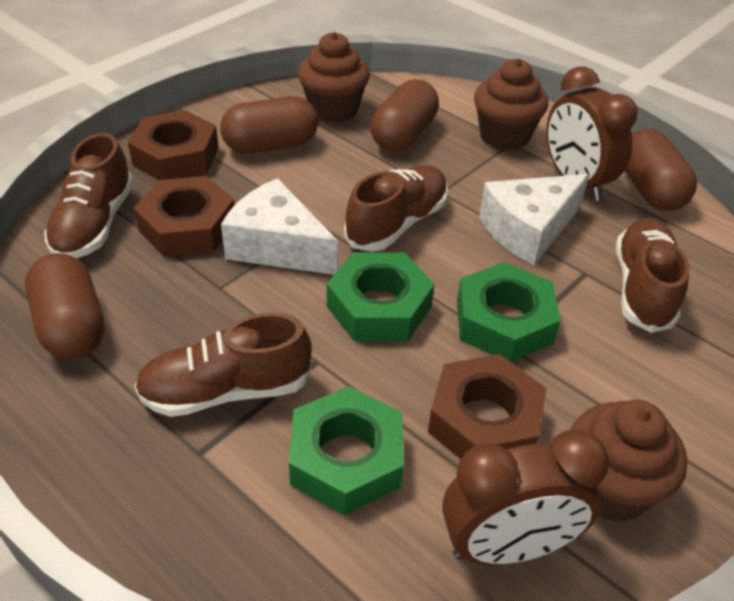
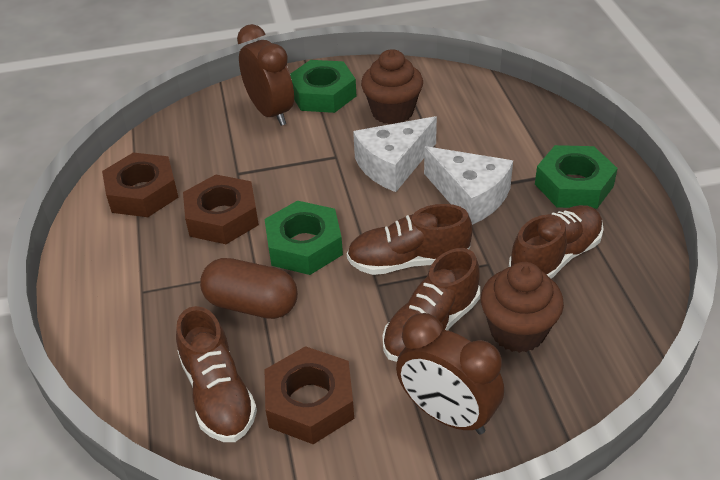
brown capsule: [25,253,105,359] [220,96,318,154] [371,79,439,151] [625,129,697,211] = 4 -> [200,258,298,319] = 1
brown cupcake: [298,32,370,123] [474,59,548,151] [571,400,687,522] = 3 -> [361,49,423,124] [481,262,564,353] = 2

